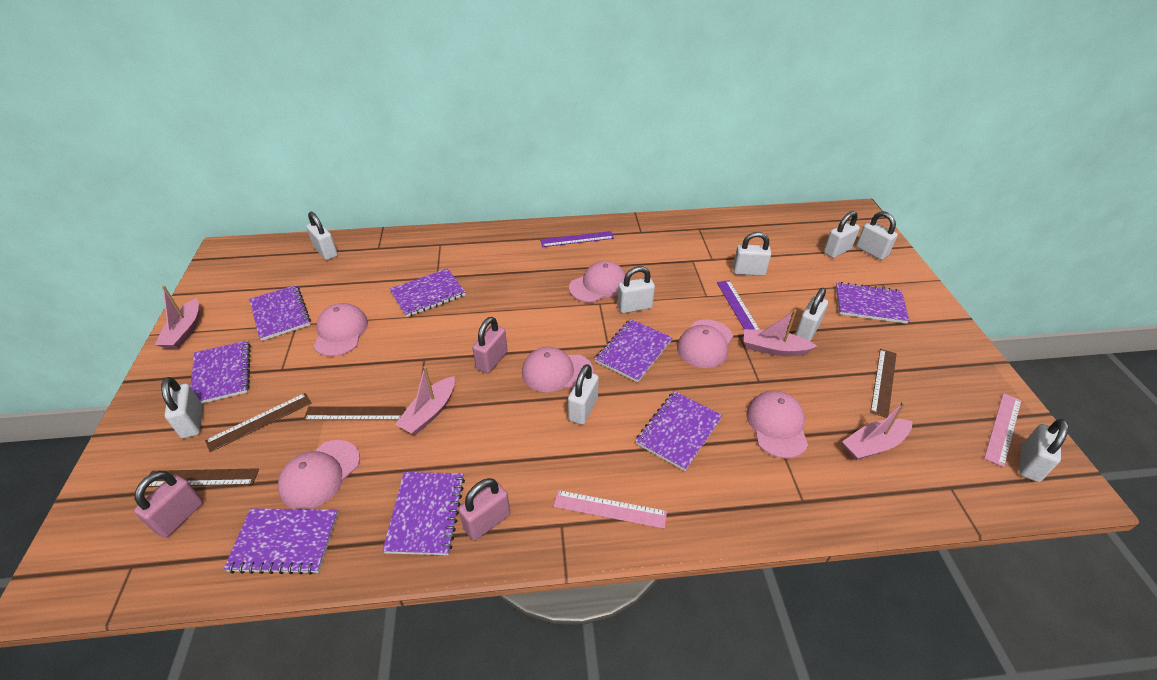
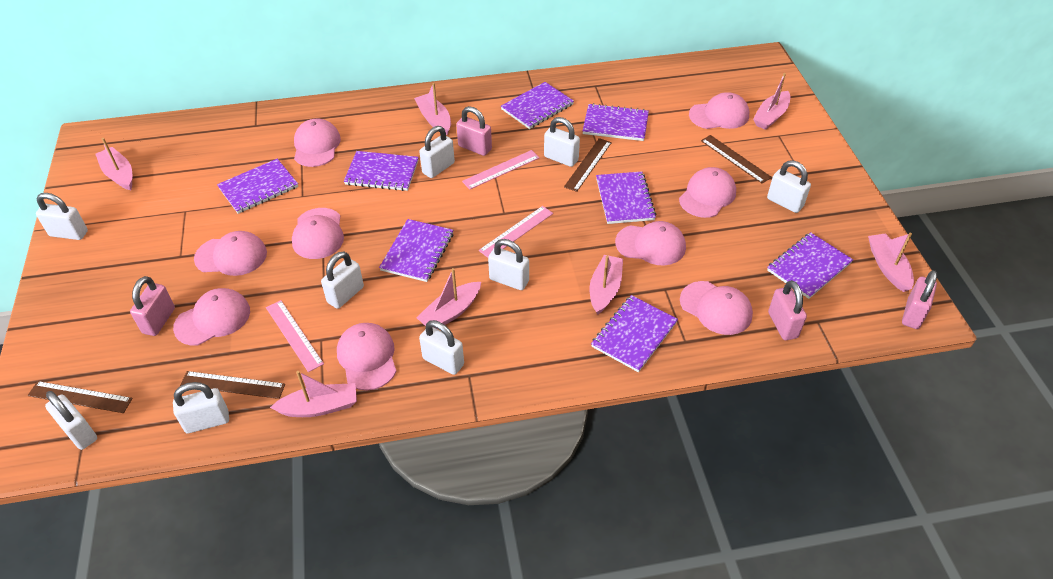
pink boat: [155,286,199,349] [395,366,455,434] [744,309,817,356] [842,402,912,460] = 4 -> [95,138,132,190] [270,371,357,417] [414,83,451,135] [416,268,481,329] [590,255,623,315] [753,73,790,130] [868,233,914,292] = 7
pink cap: [278,440,360,509] [314,303,368,357] [522,347,594,392] [569,261,626,303] [677,320,733,368] [746,391,808,459] = 6 -> [173,288,250,346] [194,231,267,276] [292,208,344,259] [294,119,341,167] [337,323,397,391] [615,221,686,265] [679,167,736,218] [680,281,753,335] [689,92,749,129] = 9
pink padlock: [134,471,203,538] [458,478,510,540] [472,317,508,374] = 3 -> [130,276,175,336] [456,106,492,156] [768,280,807,340] [902,270,937,329] = 4
pink ruler: [554,490,667,529] [984,393,1021,467] = 2 -> [266,300,324,372] [462,150,540,190] [479,206,553,258] = 3
purple ruler: [540,231,614,247] [717,280,760,330] = 2 -> none = 0

